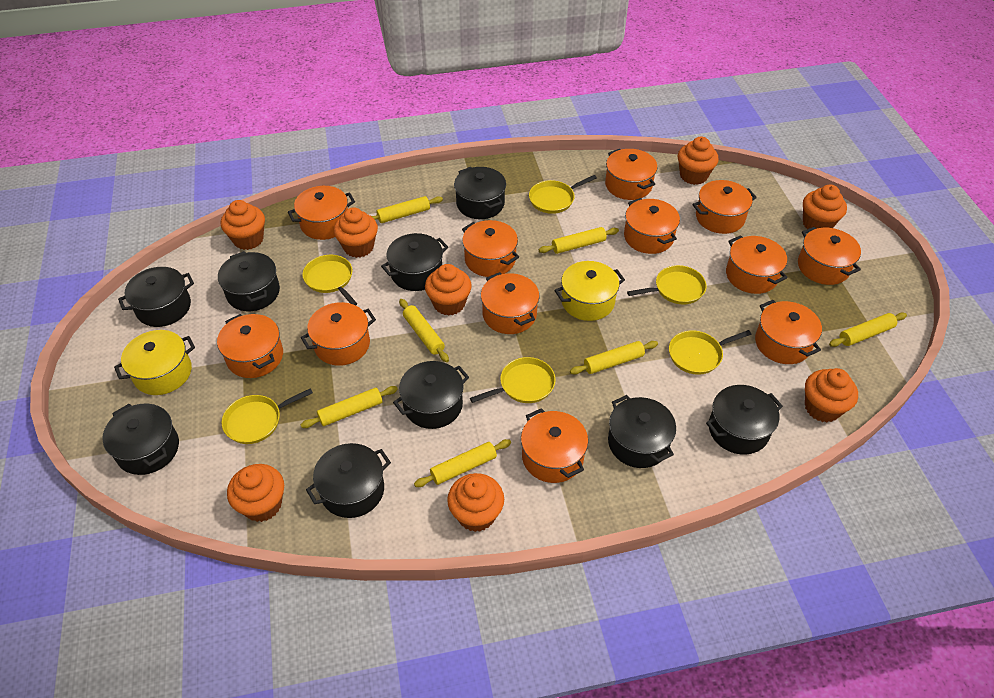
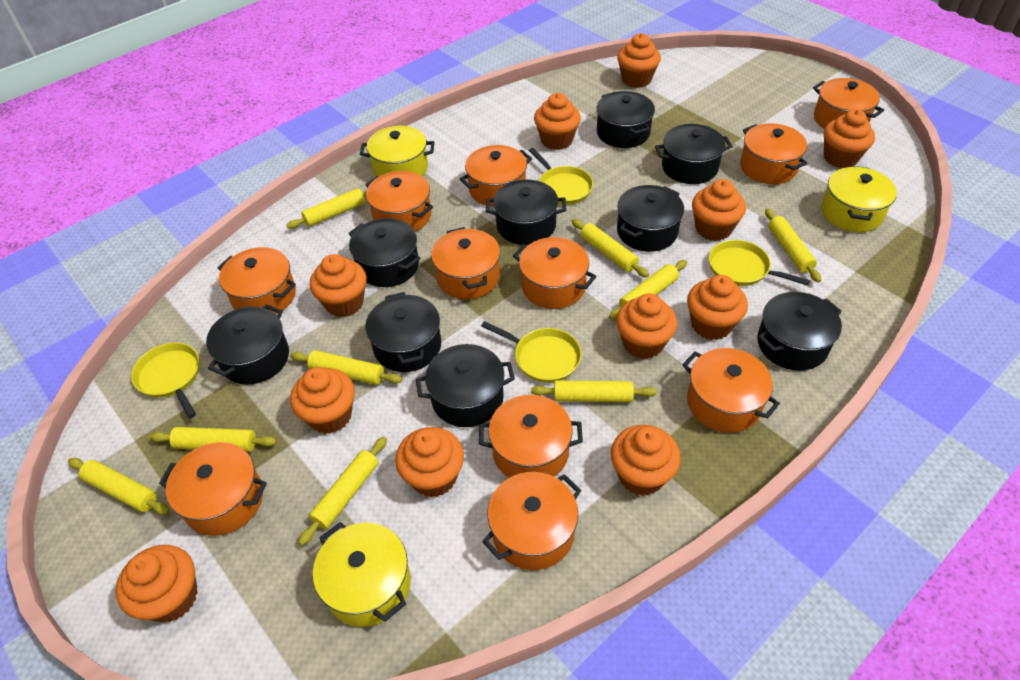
orange cupcake: [221,200,265,250] [227,464,284,522] [334,207,378,258] [425,264,472,316] [447,473,504,532] [678,137,719,185] [803,184,847,229] [805,368,858,422] = 8 -> [116,545,198,623] [290,367,355,434] [310,254,367,317] [395,427,464,497] [534,93,581,150] [611,425,681,496] [616,294,677,359] [617,33,661,88] [687,275,748,340] [692,179,746,241] [824,109,875,168] = 11
orange pot: [217,314,283,378] [288,186,355,240] [301,302,376,366] [462,220,519,277] [481,272,540,334] [521,408,588,483] [605,149,657,200] [624,198,680,254] [692,180,757,234] [726,235,787,294] [755,300,822,364] [798,227,861,285] = 12 -> [159,442,267,536] [218,247,296,314] [365,171,433,232] [431,227,500,299] [460,145,532,207] [479,395,583,478] [482,472,581,570] [513,237,597,309] [682,348,780,433] [740,123,807,184] [813,78,884,129] = 11
yellow pan: [222,388,313,444] [303,255,357,305] [470,357,556,403] [529,175,597,214] [627,265,707,304] [669,330,752,375] = 6 -> [131,342,199,419] [481,321,581,383] [529,148,593,205] [709,240,810,286] = 4
yellow pot: [114,330,195,395] [554,261,625,321] = 2 -> [313,522,411,627] [360,126,434,176] [821,166,897,232] = 3
yellow rolling pin: [300,386,398,428] [371,196,443,223] [399,299,449,362] [414,439,511,487] [539,227,619,254] [570,341,658,375] [829,312,907,347] = 7 -> [68,458,170,515] [150,427,277,452] [286,188,366,229] [291,350,402,385] [298,437,387,546] [531,381,657,402] [572,219,649,278] [609,260,687,320] [765,208,821,282] = 9

